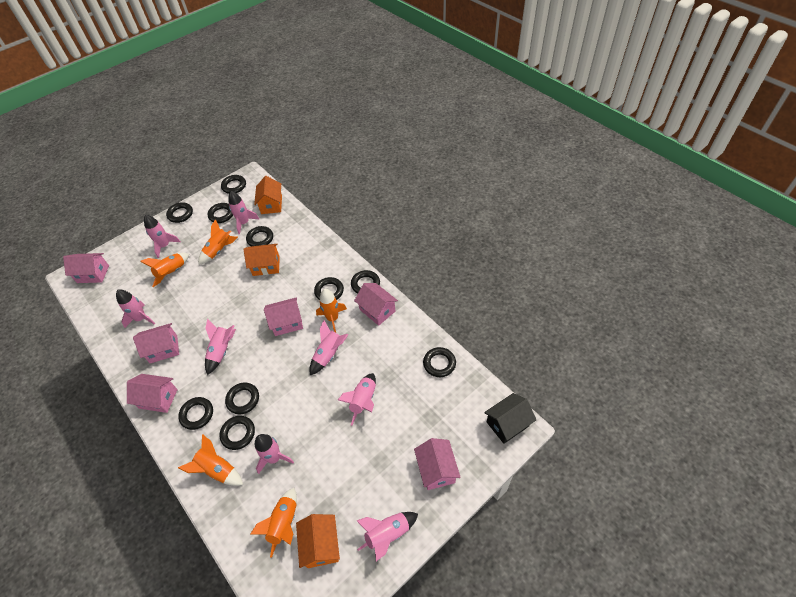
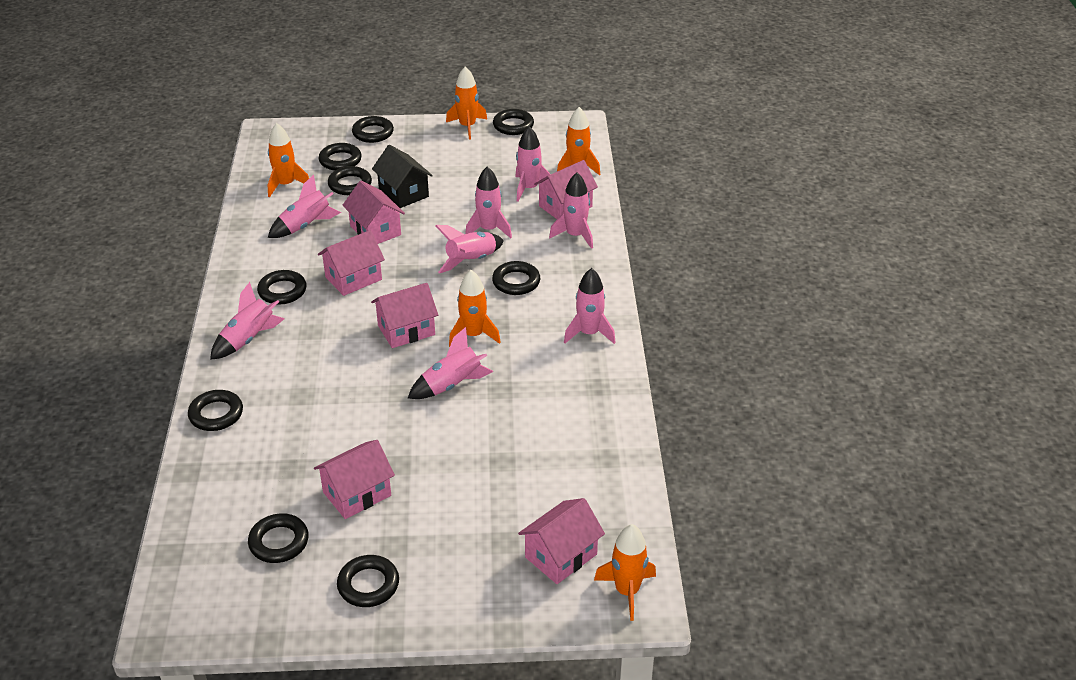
black ring: [166,202,193,223] [178,397,213,430] [208,203,233,223] [220,416,255,450] [221,175,246,194] [225,383,259,414] [246,226,273,246] [314,277,344,300] [351,270,380,294] [423,347,456,377] = 10 -> [188,390,243,431] [248,513,309,563] [257,270,306,304] [319,143,362,171] [328,166,372,195] [337,555,399,607] [352,116,394,143] [492,261,540,295] [493,109,534,135] = 9
orange house: [243,244,280,276] [254,176,282,214] [296,514,340,568] = 3 -> none = 0

